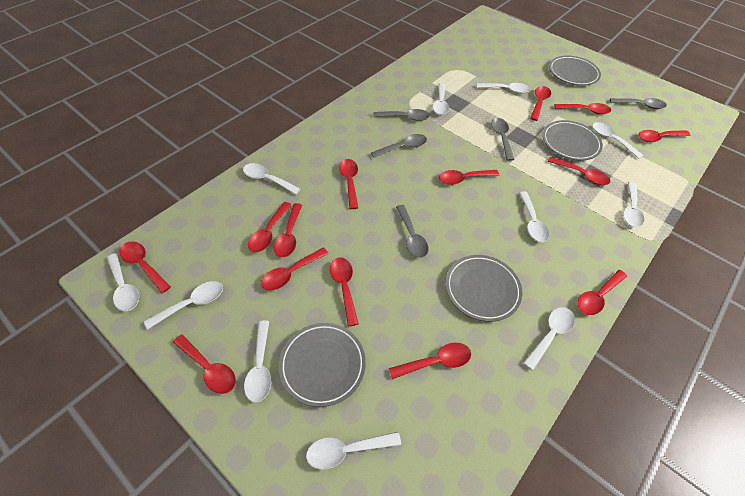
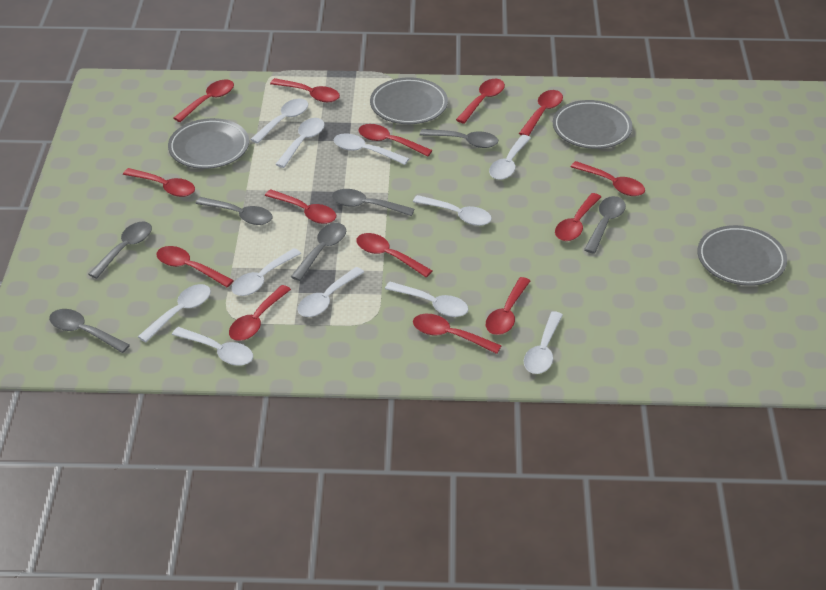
grey spoon: [371,134,427,158] [373,109,430,121] [396,205,428,258] [491,118,514,161] [610,98,667,109] = 5 -> [49,309,130,353] [88,222,152,279] [195,197,273,225] [291,223,346,281] [332,189,414,216] [420,129,498,148] [584,196,626,254] = 7

